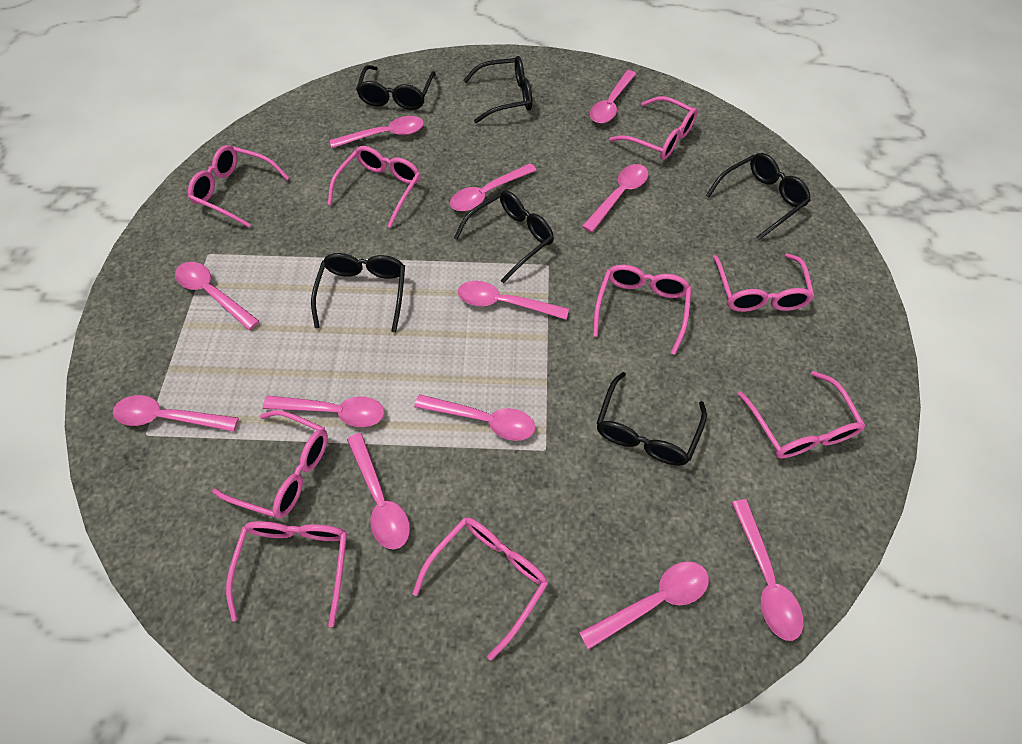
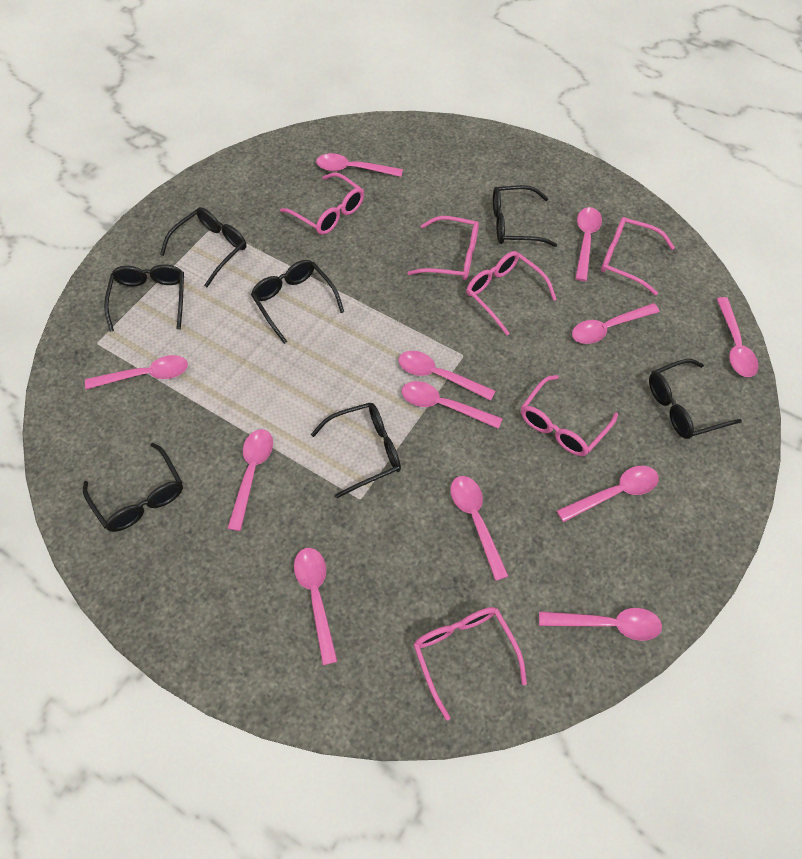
black glasses: [311,253,405,333] [356,65,436,110] [454,190,554,283] [463,56,532,123] [596,372,707,466] [706,153,811,240] = 6 -> [83,443,183,532] [104,264,184,332] [160,207,247,287] [251,260,344,344] [311,403,401,498] [493,185,557,247] [649,359,742,439] = 7
pink glasses: [188,145,289,227] [212,410,328,518] [226,521,347,627] [328,146,420,228] [413,518,548,660] [593,265,691,355] [609,96,698,160] [713,253,814,312] [738,371,865,458] = 9 -> [280,172,364,235] [408,216,479,280] [413,607,527,720] [466,251,557,335] [521,375,618,456] [601,217,675,295] = 6

